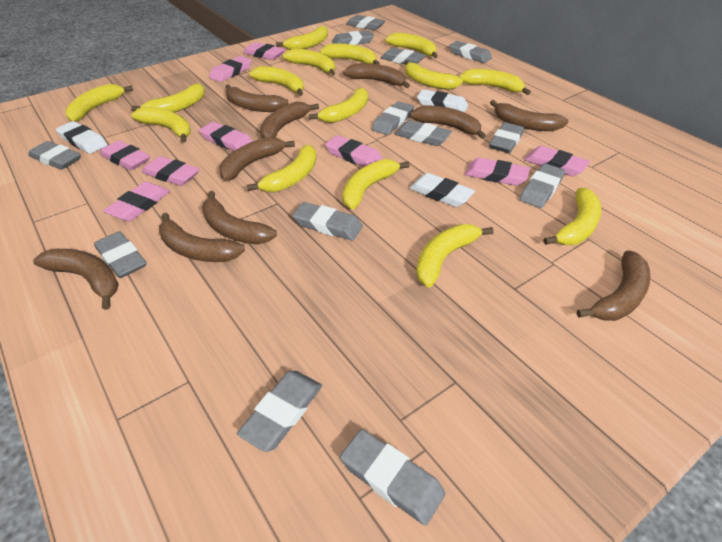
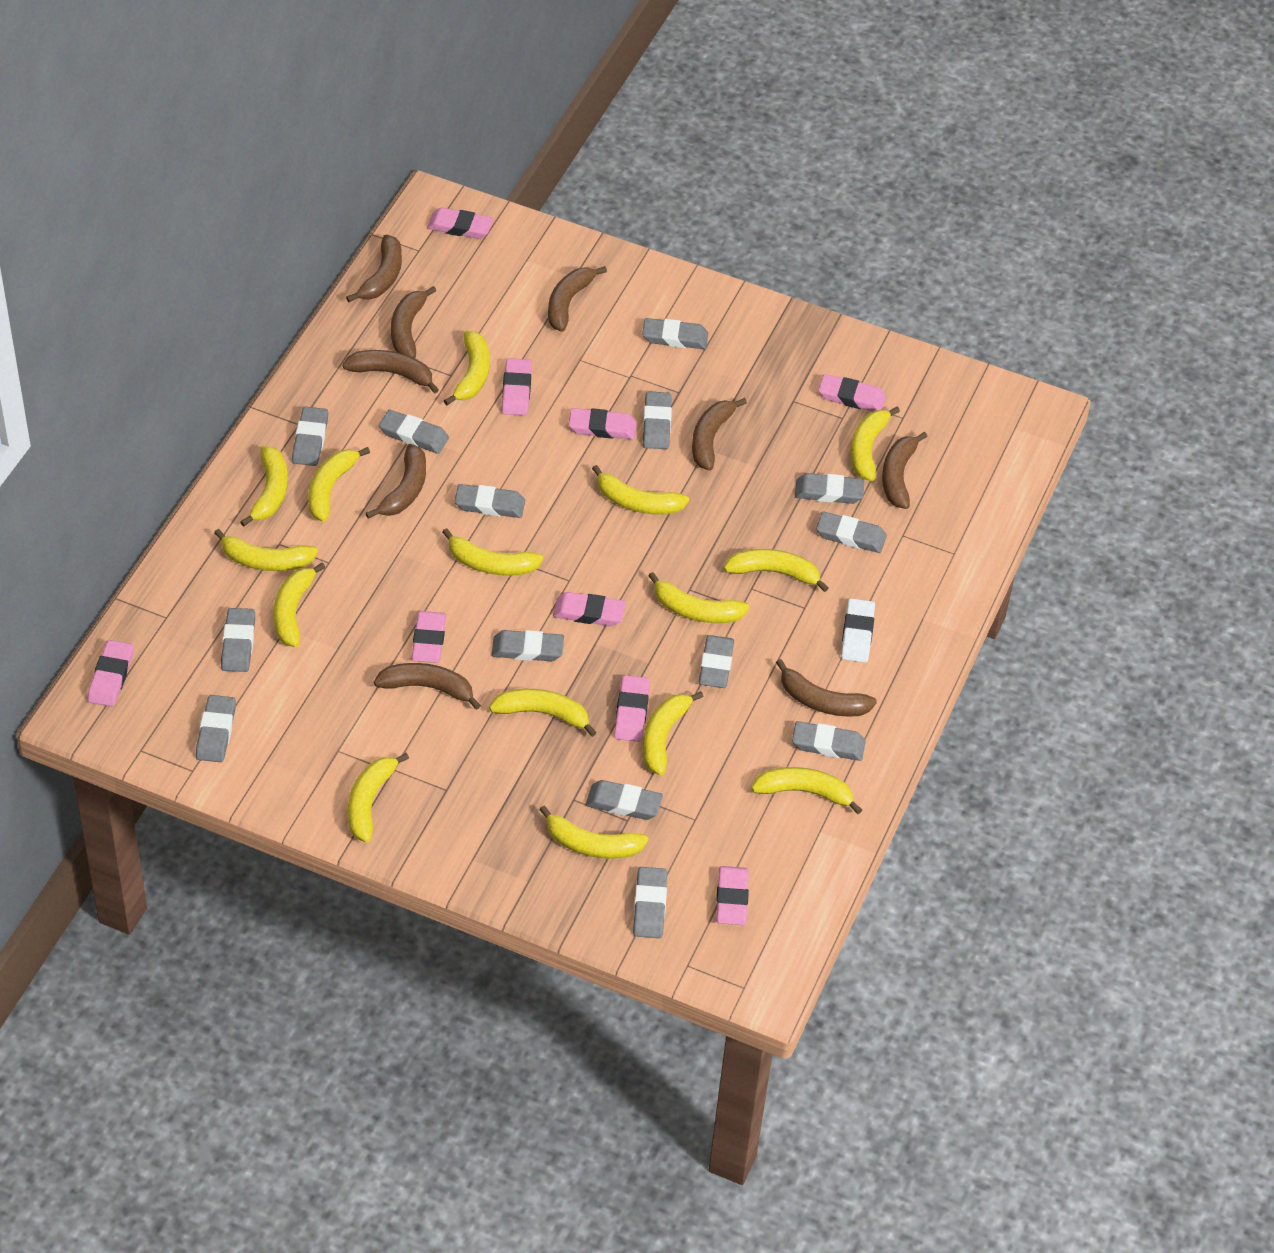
brown banana: [33,249,119,310] [159,213,245,262] [202,191,277,244] [220,137,295,181] [226,84,289,112] [260,101,319,138] [343,63,410,88] [410,106,486,139] [490,100,569,131] [577,250,651,321] = 10 -> [342,350,439,394] [346,235,402,302] [366,444,426,518] [374,663,481,710] [391,286,436,358] [548,266,607,332] [692,398,747,471] [776,659,877,717] [882,432,928,509] = 9
grey eraser: [29,141,81,170] [94,231,146,278] [237,371,322,452] [292,202,363,241] [332,30,374,45] [340,429,445,526] [346,15,385,30] [372,101,414,135] [381,47,426,64] [395,120,452,146] [449,41,492,63] [489,122,524,153] [520,163,565,208] = 13 -> [196,695,236,762] [221,608,255,672] [292,407,328,466] [379,409,449,454] [454,484,525,518] [492,630,564,661] [586,780,663,820] [633,867,667,938] [642,318,708,349] [643,391,672,449] [699,635,734,688] [792,721,866,761] [795,473,864,504] [816,511,887,553] = 14
white eraser: [56,121,107,154] [409,173,475,207] [417,89,468,112] = 3 -> [841,598,875,663] = 1

